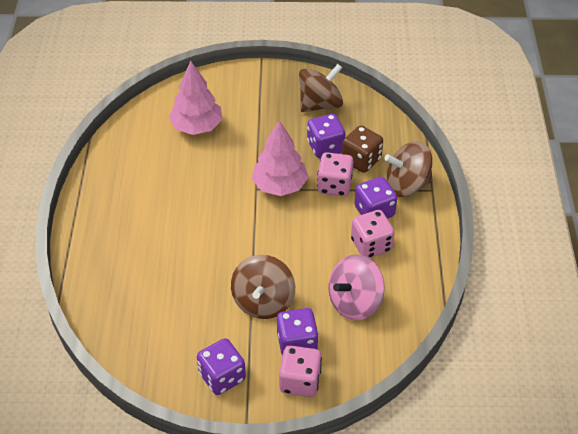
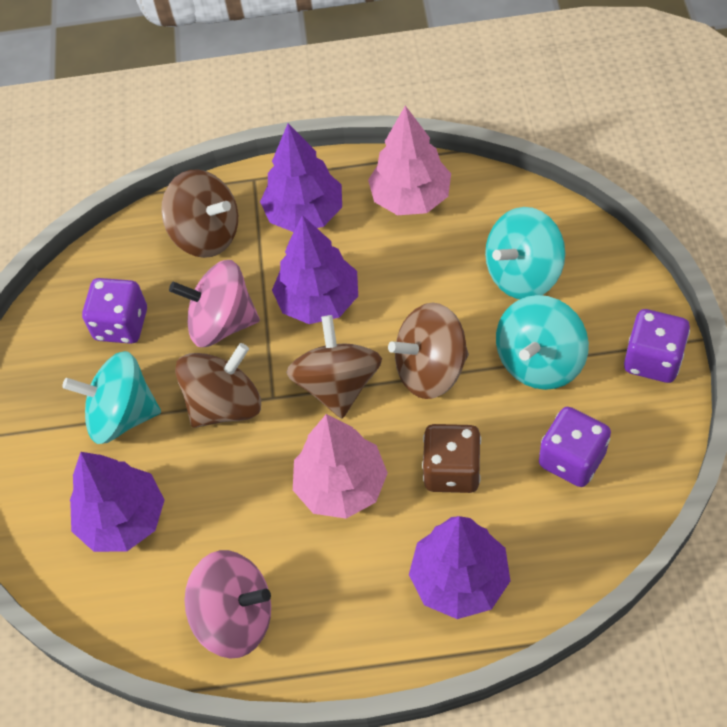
brown spinning top: [231,255,295,319] [299,64,343,112] [384,141,432,197] = 3 -> [161,169,238,258] [175,343,261,428] [286,315,382,419] [388,302,469,399] = 4
pink dice: [279,345,322,397] [317,152,353,196] [351,210,395,258] = 3 -> none = 0
pink spinning top: [328,254,385,321] = 1 -> [169,260,260,347] [185,550,271,659] = 2
purple dice: [197,338,246,395] [277,308,319,355] [307,114,346,158] [355,177,397,219] = 4 -> [82,278,147,344] [539,407,611,487] [624,309,690,383] = 3
purple tree: none = 0 -> [70,452,165,552] [260,123,342,232] [272,215,358,324] [409,516,510,619] = 4
turquoise spinning top: none = 0 -> [62,351,161,444] [485,207,565,299] [496,295,589,390] = 3

